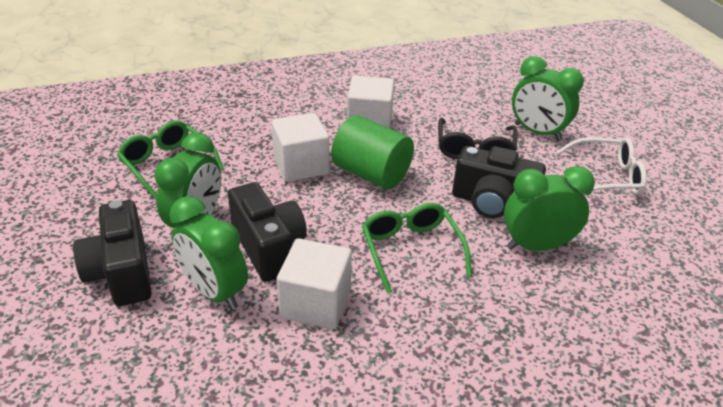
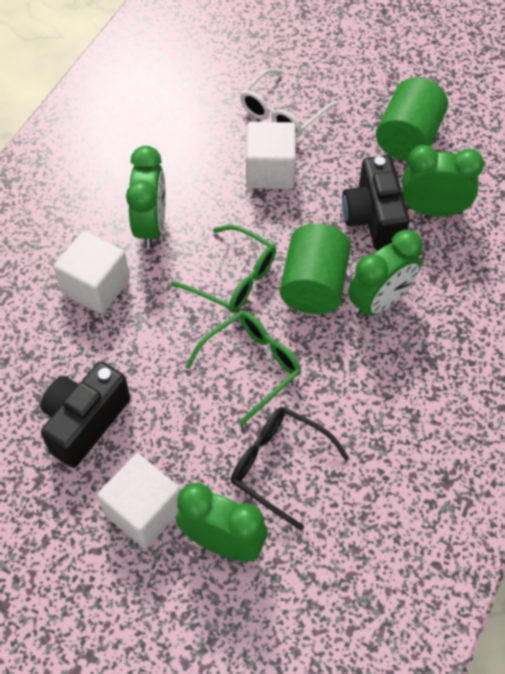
black camera: [73,200,152,306] [228,182,307,282] [452,146,546,218] = 3 -> [40,361,130,468] [342,155,410,250] = 2
green cylinder: [331,115,414,189] = 1 -> [280,224,351,314] [376,77,448,161] = 2

